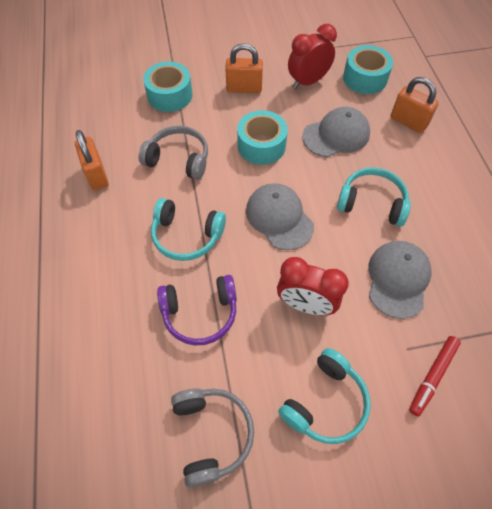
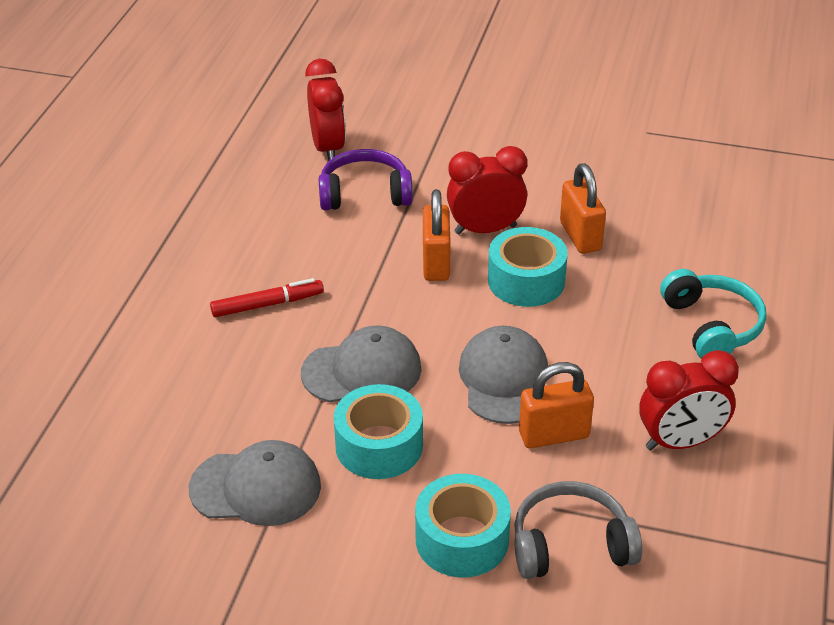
grey headphones: [139,126,208,180] [171,389,254,488] = 2 -> [514,481,642,579] = 1
red clock: [277,257,349,315] [288,24,337,89] = 2 -> [305,59,346,161] [447,146,527,235] [639,350,739,450] = 3
turquoise headphones: [151,198,226,261] [278,348,371,444] [337,167,411,227] = 3 -> [660,269,767,358] = 1

